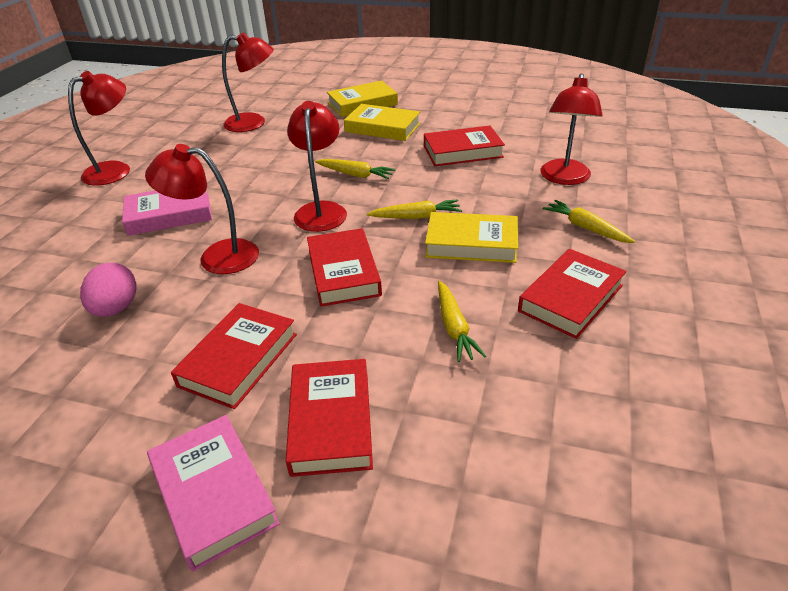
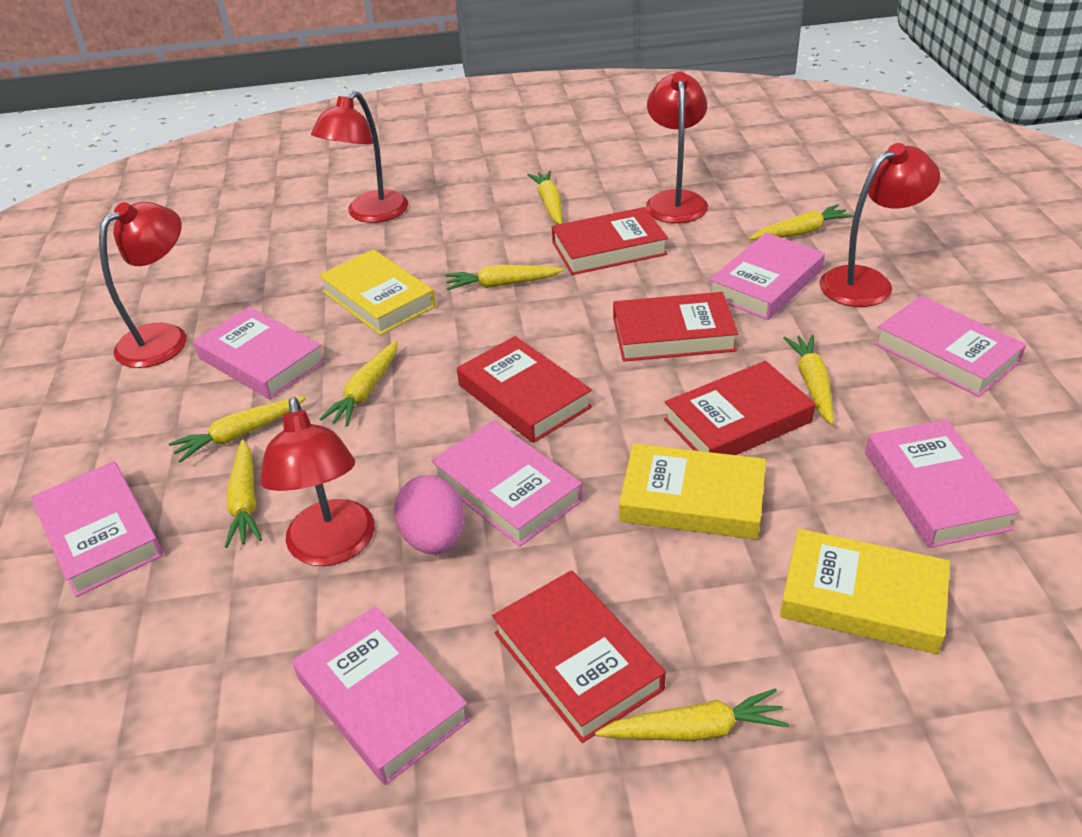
pink book: [122,190,212,236] [147,415,279,572] = 2 -> [31,461,163,597] [193,307,325,399] [292,606,470,785] [431,420,583,547] [710,233,825,320] [865,419,1020,548] [875,296,1026,397] = 7
yellow carrot: [315,159,395,179] [367,199,462,219] [438,281,486,362] [543,200,635,243] = 4 -> [169,396,306,463] [225,439,262,548] [320,341,398,427] [445,265,564,291] [527,170,562,224] [595,688,789,741] [749,204,853,240] [783,335,834,425] = 8

